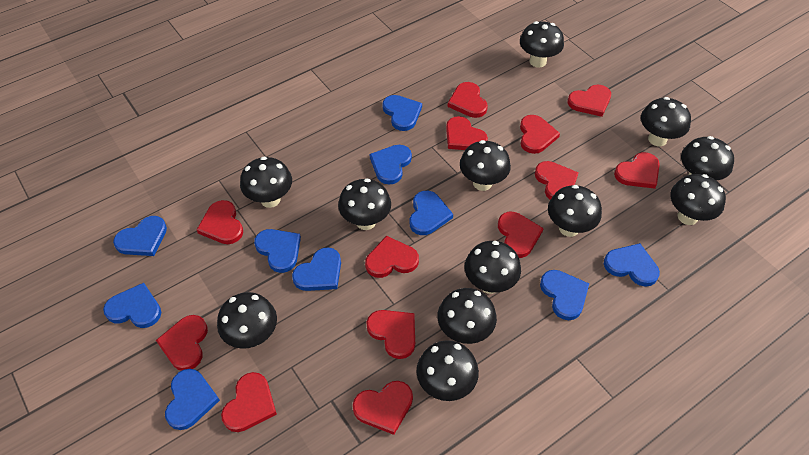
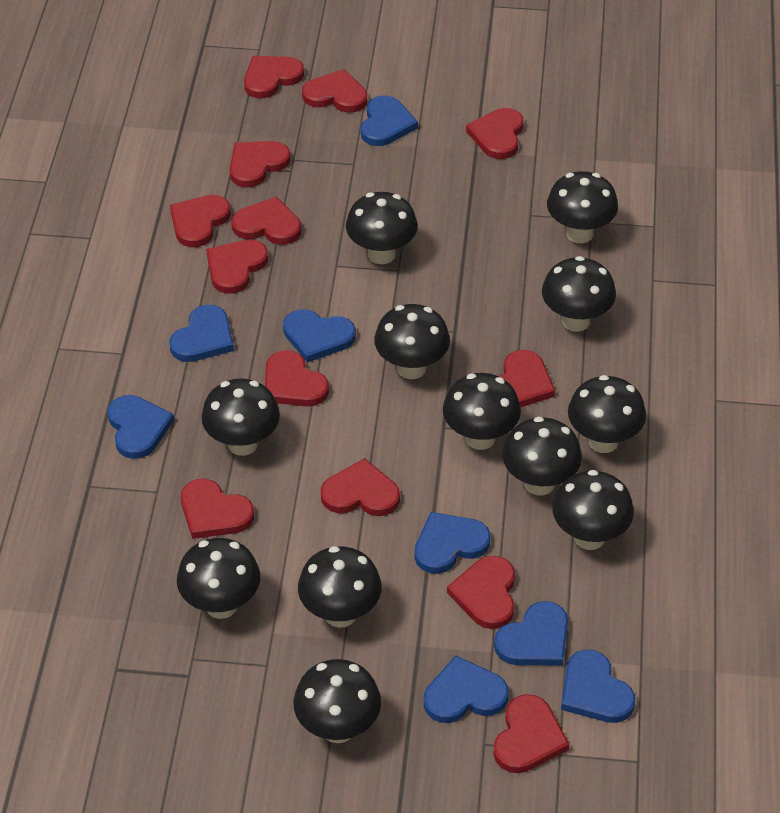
blue heart: [103,283,161,328] [113,216,167,256] [165,369,220,430] [254,229,301,273] [292,247,341,291] [370,145,412,184] [382,95,422,131] [409,191,453,235] [540,270,589,320] [604,243,660,287] = 10 -> [108,395,174,459] [169,305,234,362] [283,309,356,362] [361,95,418,146] [414,512,491,574] [424,655,509,723] [494,601,568,665] [561,650,635,723] = 8

